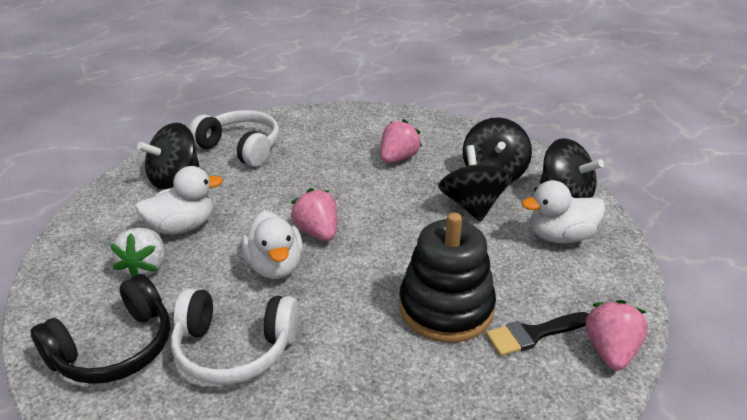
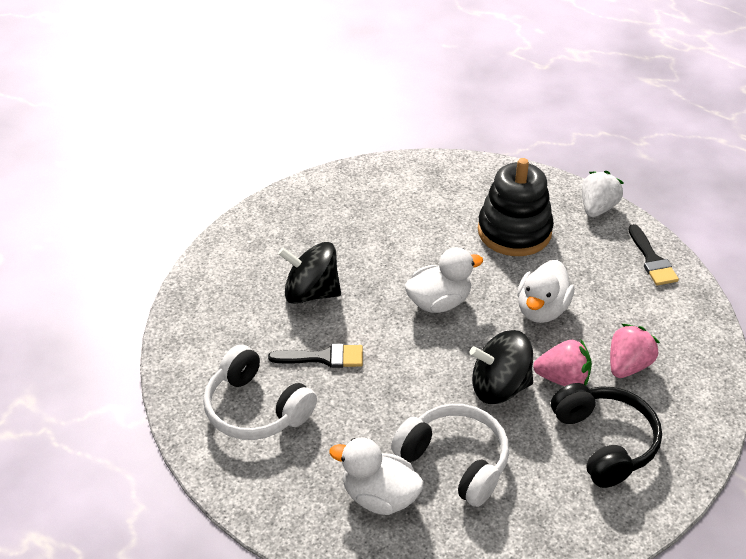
black brush: [486,312,589,356] = 1 -> [268,344,363,368] [628,224,679,286] = 2
black spinning top: [137,123,199,189] [438,145,512,222] [463,117,532,183] [540,138,604,198] = 4 -> [278,242,341,304] [470,330,533,404] = 2
pink strawberry: [291,188,337,241] [381,119,422,163] [586,300,648,370] = 3 -> [533,339,592,386] [610,324,660,378] = 2

